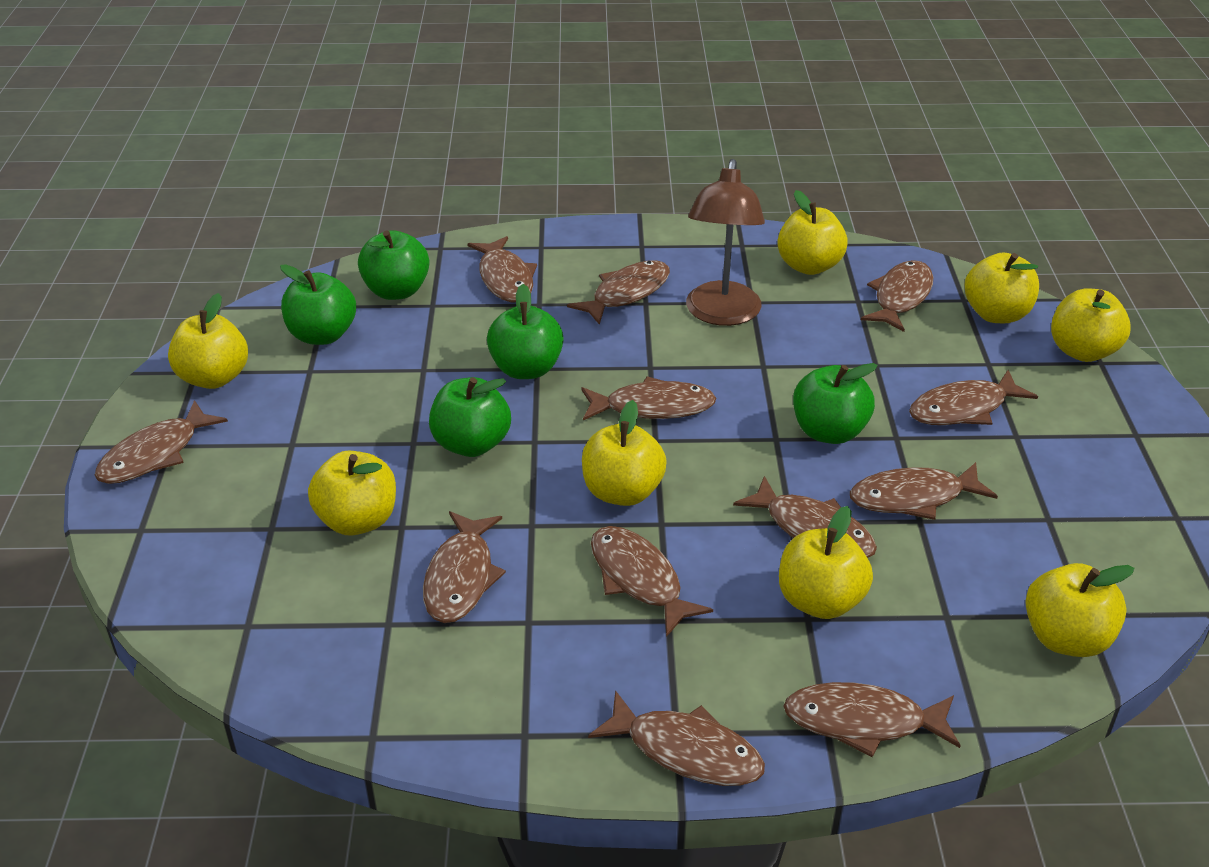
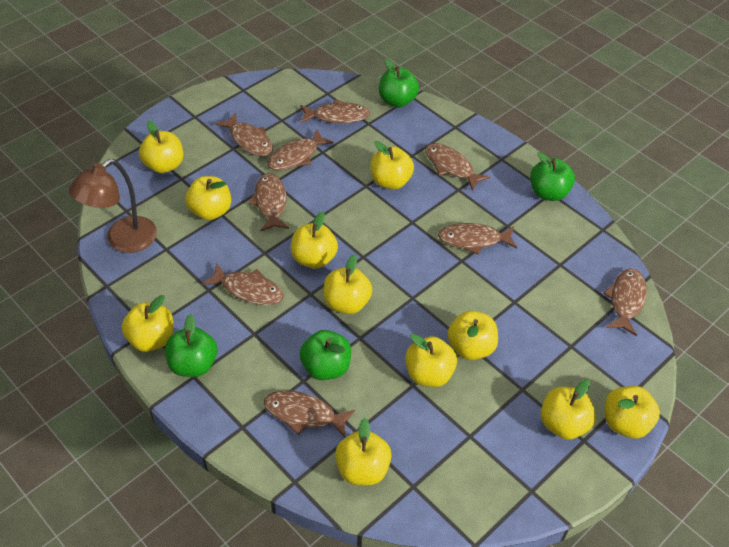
brown fish: [94,400,228,484] [423,511,506,623] [468,236,537,302] [567,260,670,325] [581,376,716,420] [588,690,765,786] [591,526,713,637] [733,476,877,558] [783,682,961,757] [850,462,998,520] [861,260,933,332] [909,370,1038,425] = 12 -> [202,263,284,305] [215,112,273,157] [249,173,289,231] [264,391,355,438] [267,129,334,171] [300,99,370,123] [425,143,490,191] [438,223,517,255] [603,268,647,336] = 9
green apple: [280,264,356,345] [358,230,430,300] [429,377,511,457] [487,284,564,379] [793,363,878,444] = 5 -> [165,314,217,377] [300,330,351,380] [379,59,419,107] [530,152,575,201] = 4
yellow apple: [168,293,248,389] [308,450,396,536] [582,400,667,506] [777,190,848,275] [779,506,873,619] [964,252,1039,323] [1025,563,1135,657] [1051,288,1131,362] = 8 -> [122,295,173,352] [139,120,183,173] [185,176,231,220] [291,211,338,269] [324,255,372,314] [335,418,392,485] [370,141,414,189] [405,334,457,387] [447,311,498,360] [541,379,596,440] [605,386,660,439] = 11

